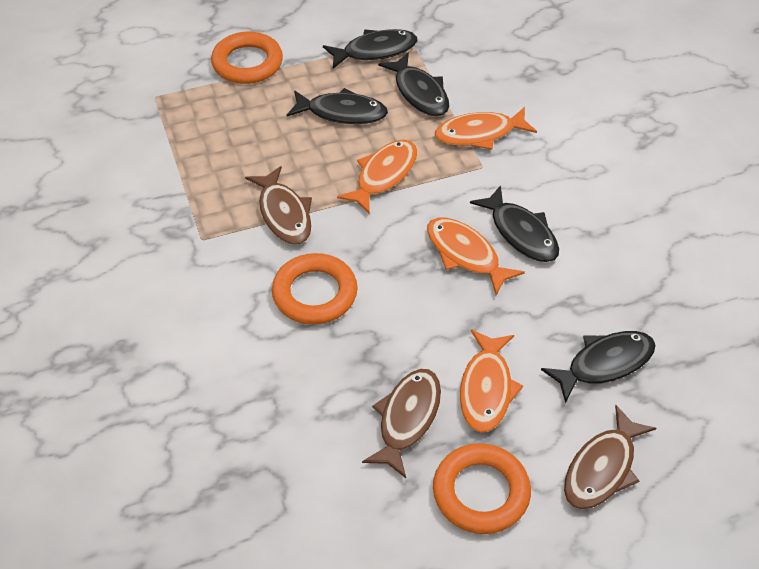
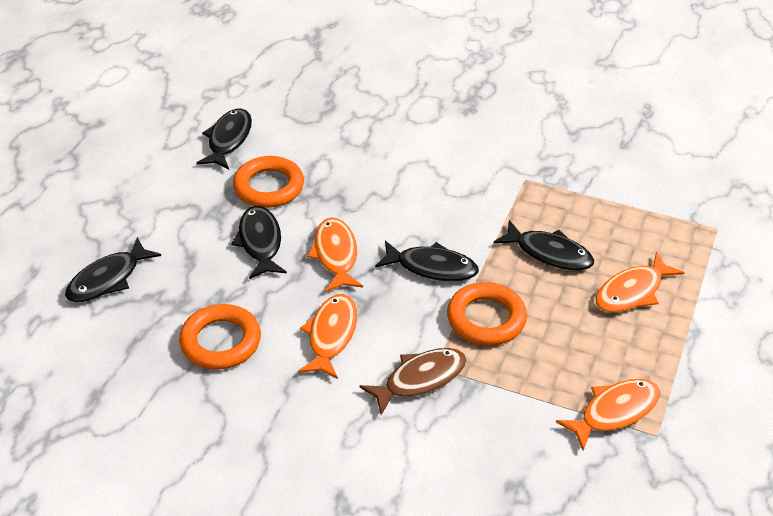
brown fish: [245,166,312,245] [362,369,441,478] [564,405,656,510] = 3 -> [359,348,466,415] = 1

